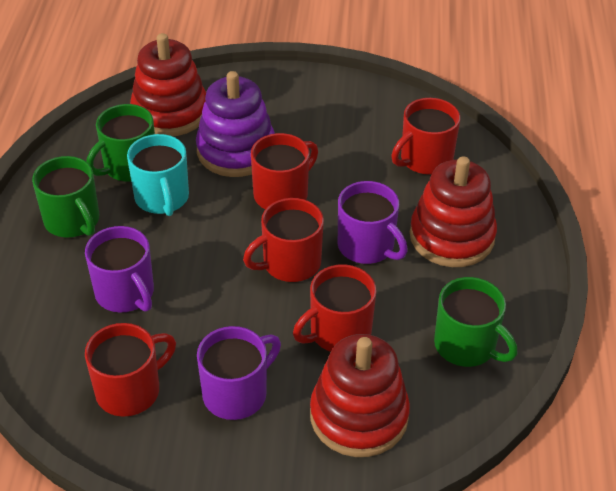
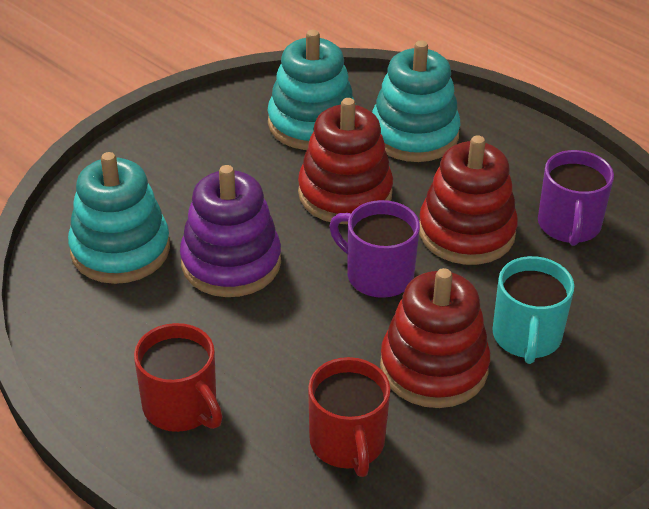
green mug: [32,156,99,238] [86,104,155,182] [434,277,517,367] = 3 -> none = 0
purple mug: [85,226,154,312] [197,326,281,420] [338,181,408,264] = 3 -> [329,200,420,298] [538,150,614,246] = 2
red mug: [85,323,176,417] [243,198,324,282] [251,133,318,209] [293,265,376,352] [391,98,460,175] = 5 -> [134,323,222,432] [308,357,391,477] = 2
turquoise stacking toy: none = 0 -> [68,152,170,284] [268,30,356,150] [372,41,461,162] = 3

